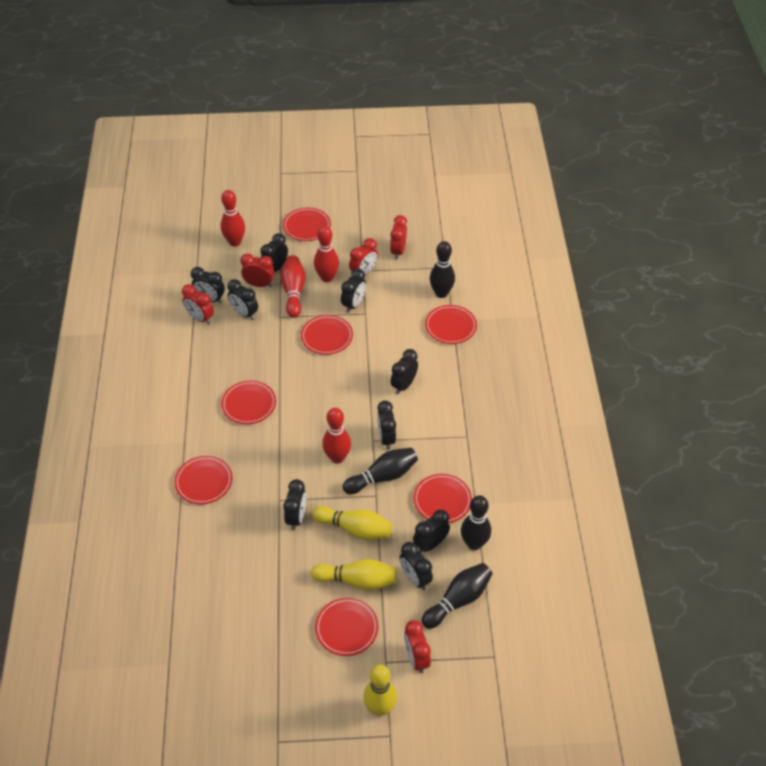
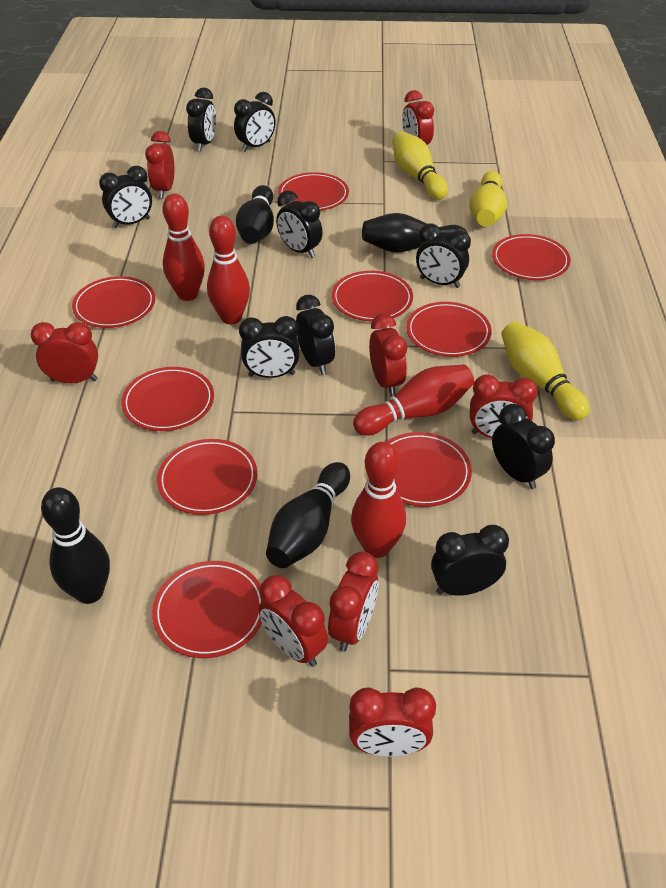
red clock: [182,284,214,324] [240,253,274,287] [349,238,378,275] [390,215,407,260] [404,620,431,673] = 5 -> [31,322,98,383] [145,131,174,199] [258,575,328,667] [328,552,379,652] [349,687,436,756] [369,314,407,396] [402,90,434,145] [470,374,538,438] = 8
red plate: [175,456,233,504] [221,380,276,424] [283,207,331,241] [301,315,353,355] [315,598,378,656] [414,474,472,523] [425,305,477,344] = 7 -> [72,276,155,328] [121,367,214,431] [152,561,262,658] [157,439,257,515] [278,172,349,211] [332,271,413,321] [386,432,472,507] [406,302,492,357] [492,234,571,280] = 9

